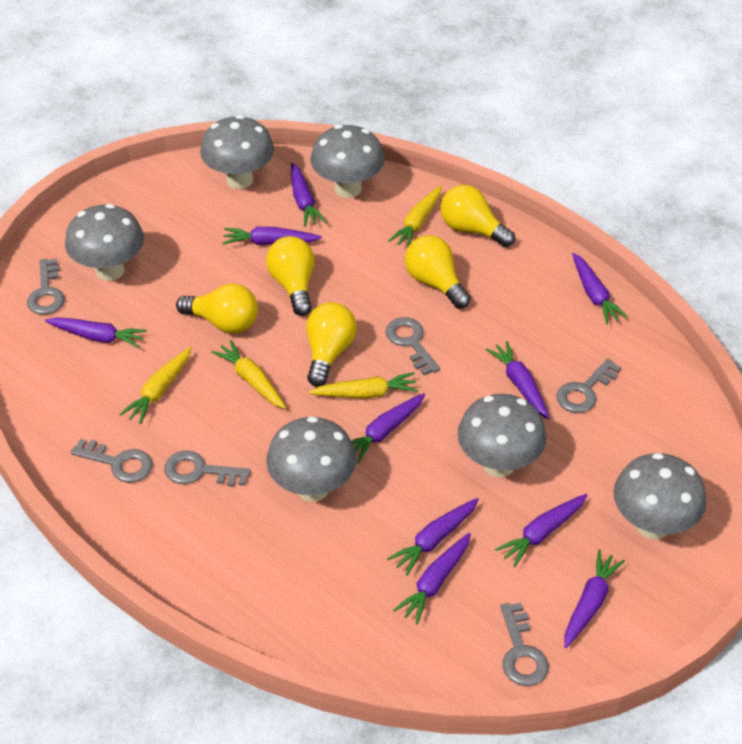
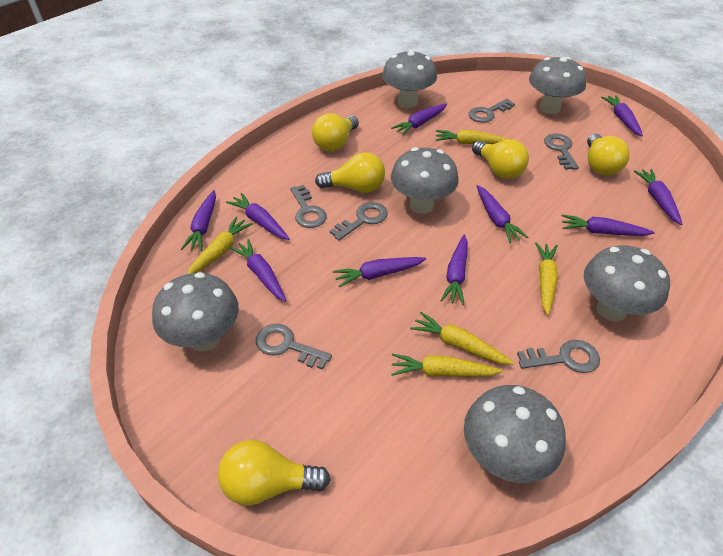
yellow carrot: [120,347,191,424] [211,340,286,409] [309,372,418,399] [388,186,442,248] = 4 -> [187,217,253,274] [391,353,503,377] [410,312,514,365] [436,130,507,144] [535,242,558,315] = 5

